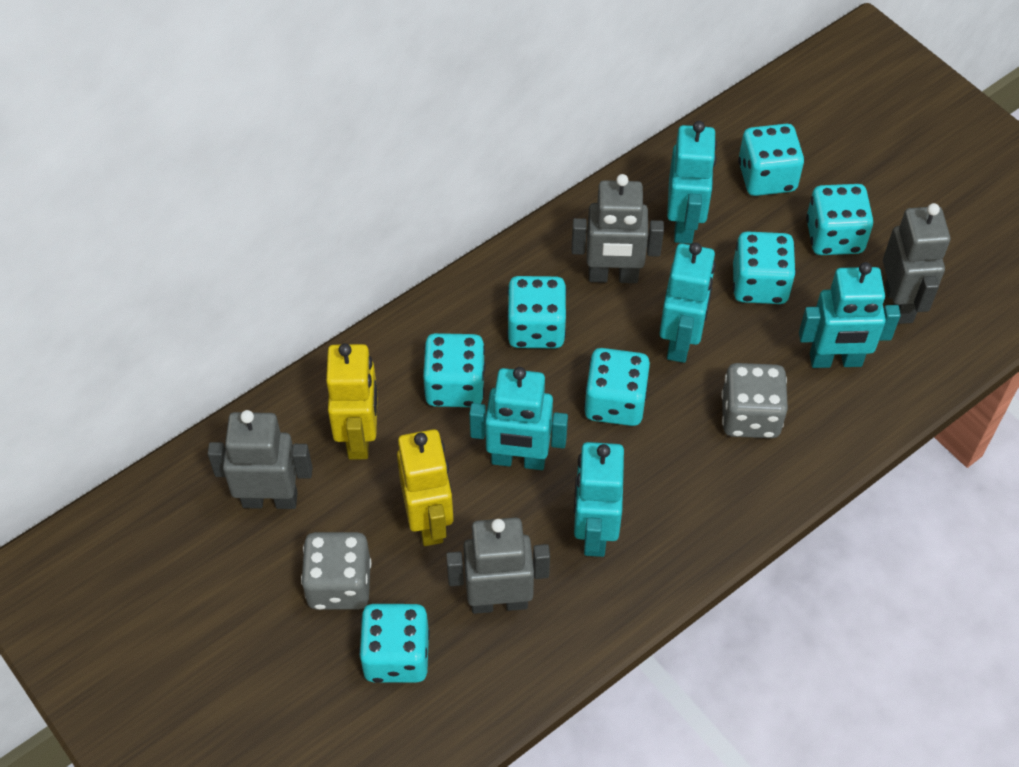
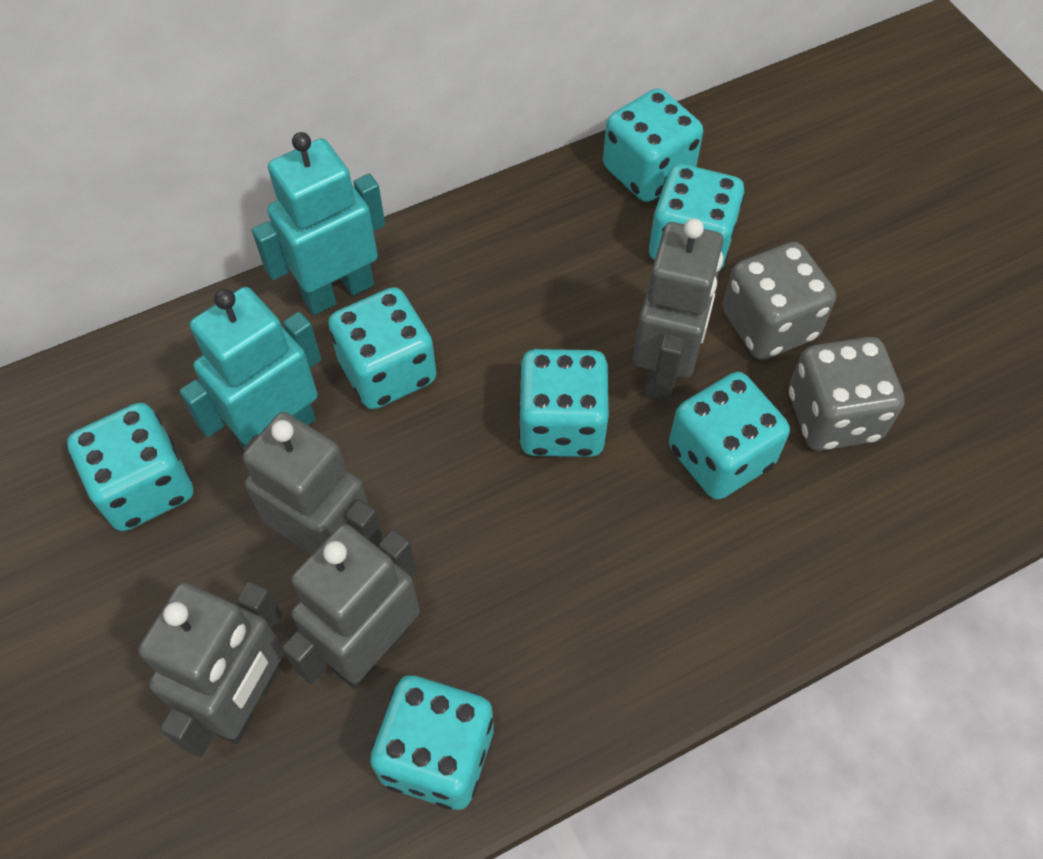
turquoise robot: [469,367,568,470] [574,442,624,557] [660,242,716,363] [667,121,717,244] [799,262,901,368] = 5 -> [179,287,321,448] [252,132,385,315] = 2
yellow robot: [326,343,378,460] [397,429,453,546] = 2 -> none = 0

